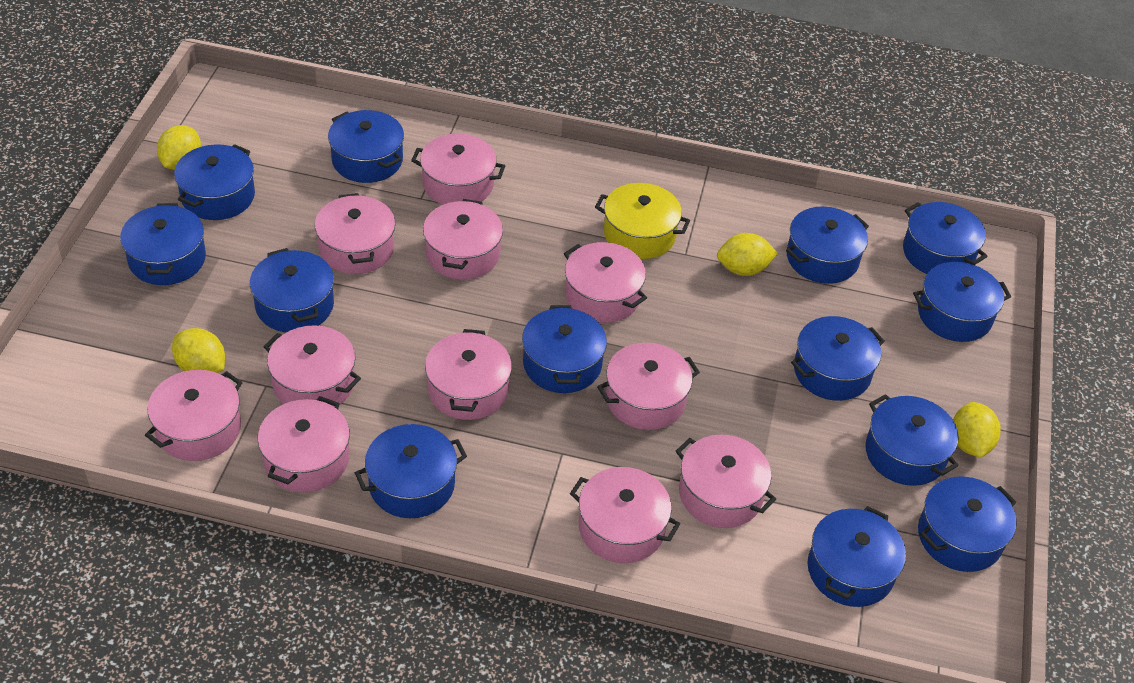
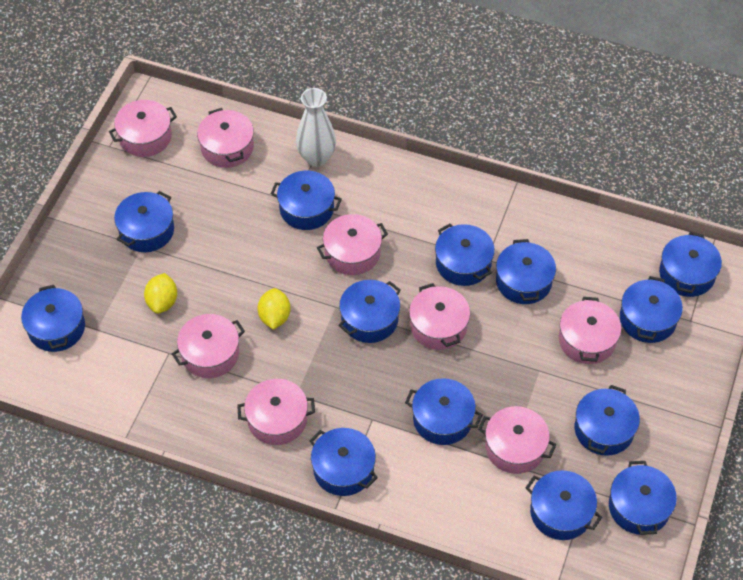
pink pot: [145,370,242,461] [258,396,350,492] [263,325,361,407] [315,193,395,274] [411,134,505,205] [423,199,503,280] [425,329,512,420] [564,242,647,323] [570,467,680,563] [597,343,700,430] [676,435,776,528] = 11 -> [109,100,177,157] [172,314,245,378] [197,108,254,168] [237,379,315,445] [317,214,388,275] [409,283,470,350] [478,406,556,474] [559,297,621,364] = 8
white vase: none = 0 -> [296,88,336,167] = 1
yellow lemon: [157,125,201,170] [172,328,225,373] [717,233,778,276] [953,402,1001,458] = 4 -> [144,273,177,314] [257,288,291,330] = 2
yellow pot: [595,183,690,259] = 1 -> none = 0

